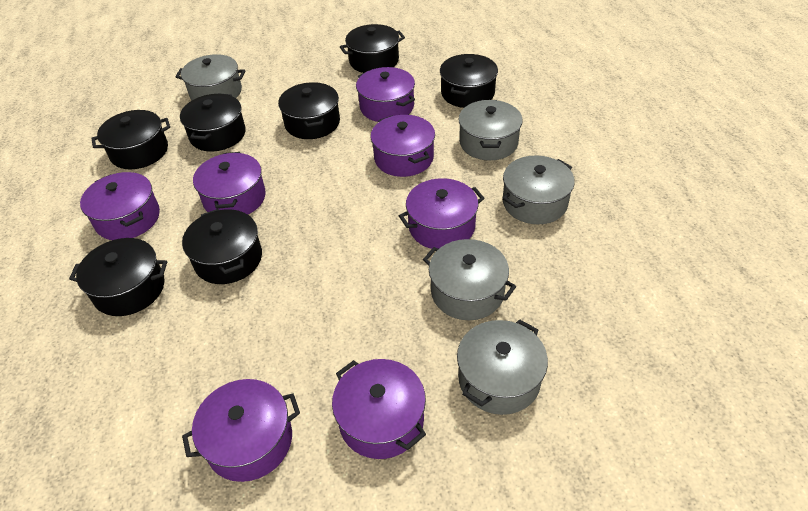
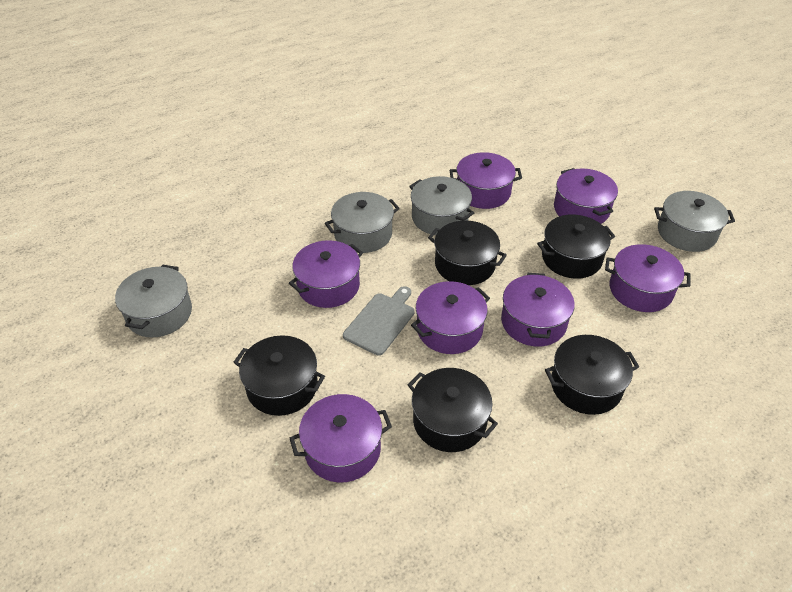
black pot: [69,238,167,316] [92,110,170,169] [180,93,246,152] [182,209,262,284] [278,82,340,139] [340,24,405,73] [440,54,498,108] = 7 -> [233,335,325,416] [408,368,498,452] [428,221,507,285] [537,215,615,279] [545,335,639,415] = 5
grey cutting board: none = 0 -> [343,286,415,355] = 1
grey pot: [175,54,245,100] [423,239,516,320] [457,319,548,415] [458,100,523,160] [502,156,575,224] = 5 -> [115,265,192,338] [325,192,400,253] [409,176,474,235] [654,191,735,252] = 4

